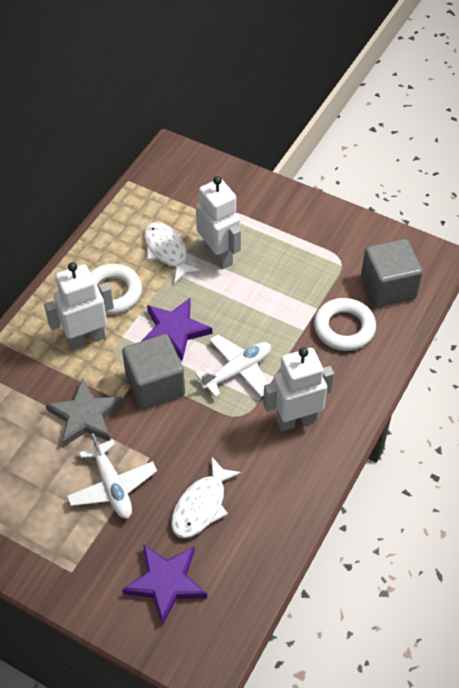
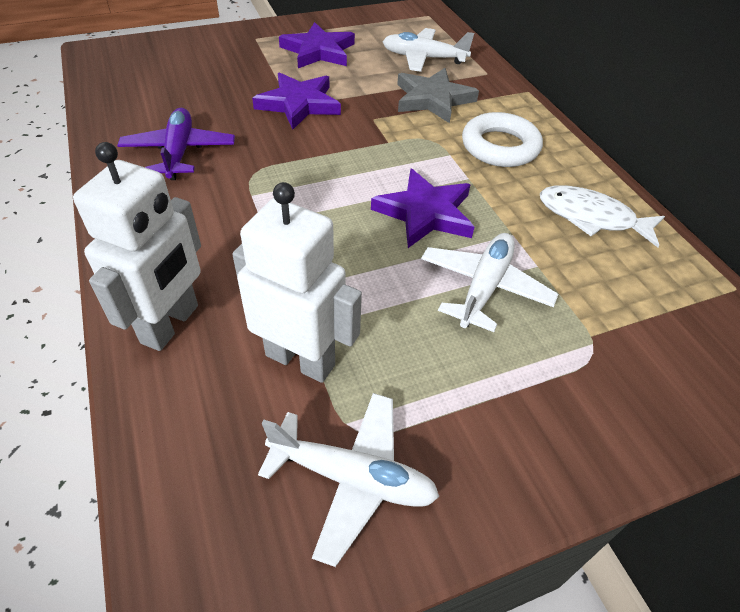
grey cube: [122,334,185,409] [361,239,423,307] = 2 -> none = 0
purple plane: none = 0 -> [117,108,235,180] = 1
purple star: [122,544,207,626] [141,298,212,361] = 2 -> [252,72,341,130] [279,22,355,68] [371,169,474,248] = 3
white fish: [144,222,202,284] [171,456,242,538] = 2 -> [540,185,665,247] = 1
white plane: [67,433,157,519] [195,334,271,397] = 2 -> [258,393,439,567] [382,28,474,72] [421,233,558,332] = 3
white ring: [90,264,142,314] [314,298,376,351] = 2 -> [462,112,543,167] = 1
white robot: [44,262,114,350] [196,176,241,269] [263,347,334,432] = 3 -> [73,142,201,351] [232,182,362,383] = 2

